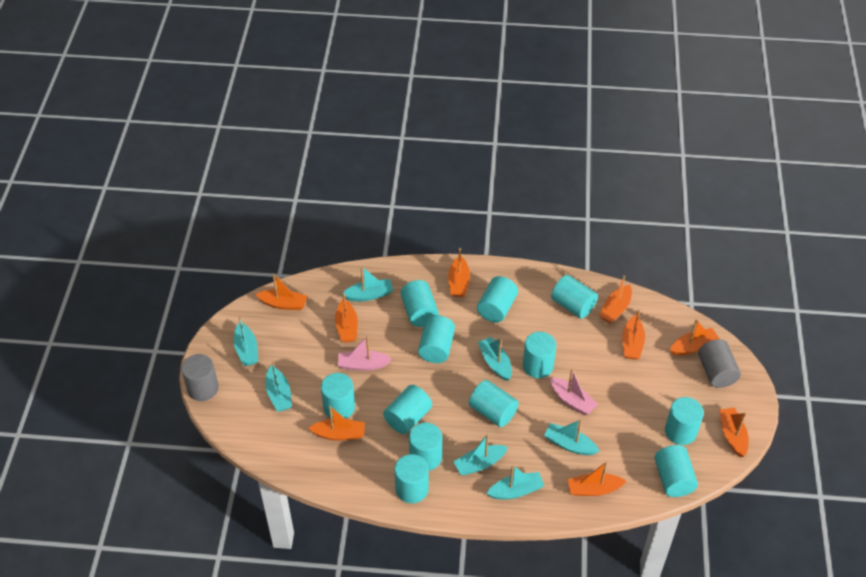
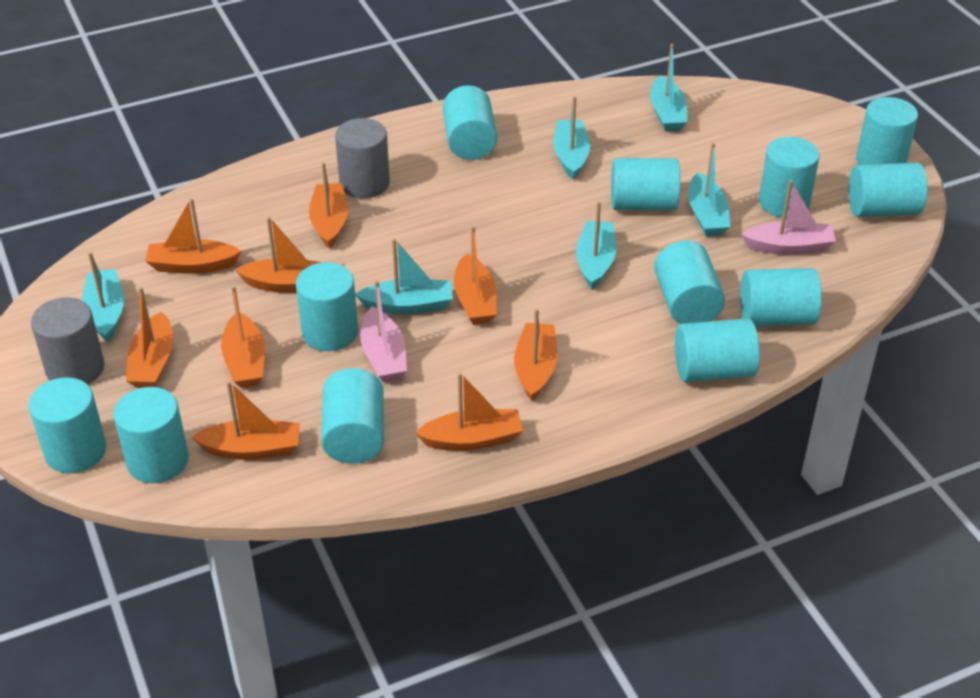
turquoise boat: [233,316,258,366] [265,361,292,412] [341,266,393,301] [454,434,508,475] [478,337,512,381] [487,465,544,499] [544,419,599,455] = 7 -> [82,252,124,342] [355,238,453,314] [553,96,590,180] [576,201,616,289] [650,44,687,132] [688,143,730,236] = 6

